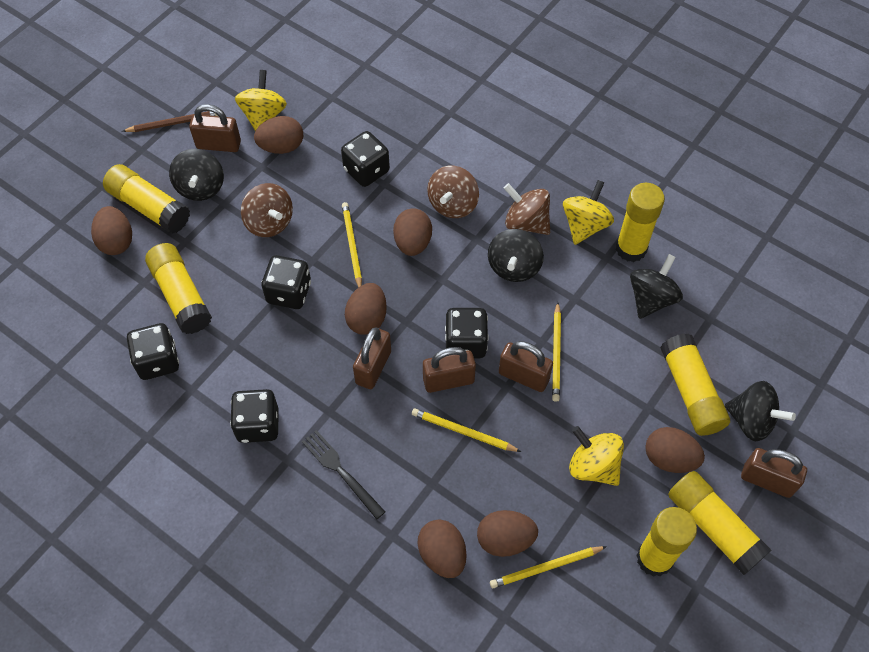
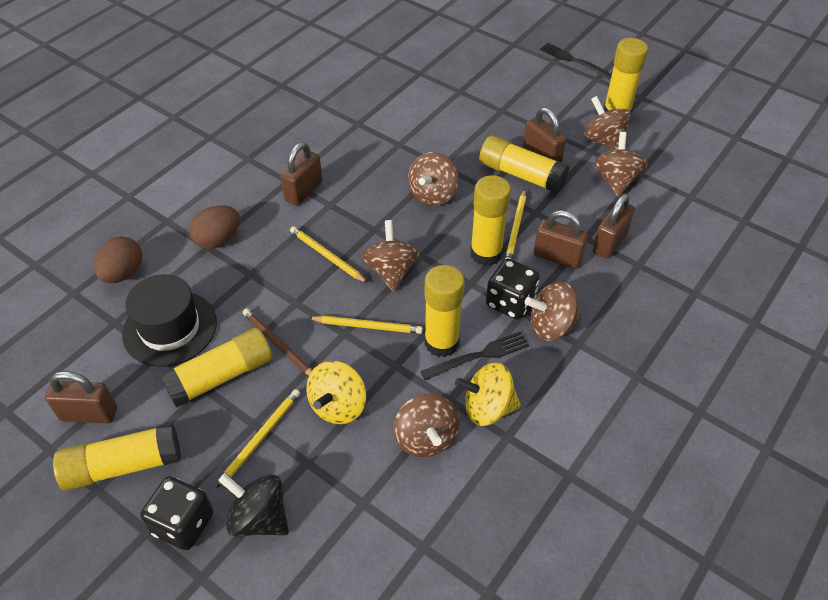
black dice: [127,323,179,380] [230,389,278,443] [261,255,311,309] [341,131,390,187] [445,308,489,358] = 5 -> [140,476,213,550] [486,259,540,320] = 2
black fork: [302,430,385,520] = 1 -> [420,331,529,380] [540,43,612,80] = 2
black hat: none = 0 -> [122,274,217,367] = 1
black spinning top: [169,149,224,201] [488,229,544,282] [630,254,683,319] [725,381,796,441] = 4 -> [218,473,289,537] = 1
brown egg: [91,206,132,255] [254,116,303,154] [345,283,387,335] [393,208,432,256] [417,519,467,578] [477,510,538,557] [645,427,705,473] = 7 -> [94,236,142,283] [189,205,240,249] = 2
brown spinning top: [241,183,293,237] [427,166,479,218] [504,183,550,235] = 3 -> [362,220,420,292] [393,393,459,457] [408,152,458,206] [525,282,582,341] [584,96,631,150] [594,132,648,197] = 6
yellow spinning top: [235,70,287,131] [563,180,614,245] [569,426,624,486] = 3 -> [306,361,366,424] [455,362,521,426] = 2

